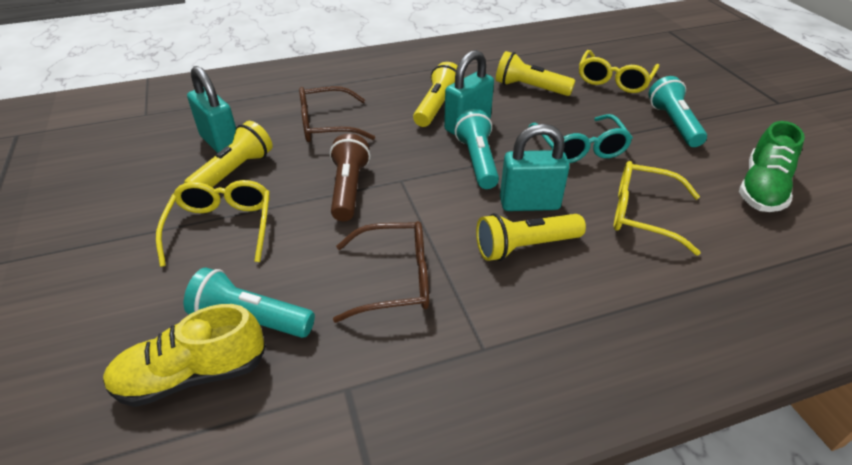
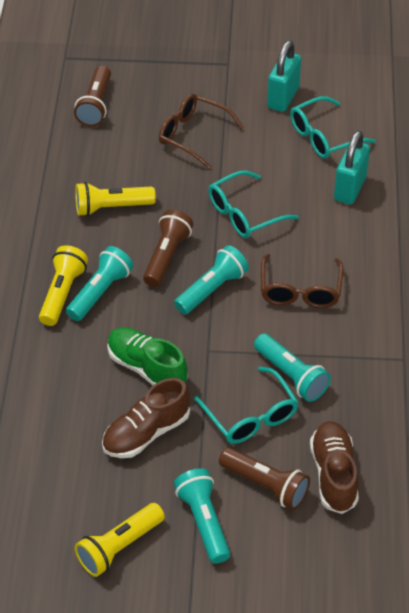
brown flashlight: [330,134,370,221] = 1 -> [74,66,111,126] [143,210,193,287] [219,447,310,510] = 3
brown shoe: none = 0 -> [102,378,190,458] [310,421,359,514] = 2
turquoise flashlight: [184,268,315,338] [455,109,499,189] [648,76,707,147] = 3 -> [66,246,133,321] [174,245,249,315] [174,468,230,564] [254,334,331,402] = 4
turquoise glasses: [529,114,633,163] = 1 -> [194,367,299,444] [208,171,299,238] [290,96,376,159] = 3
turquoise padlock: [187,66,236,153] [444,50,494,135] [500,124,570,211] = 3 -> [267,40,301,112] [334,130,370,205] = 2
yellow flashlight: [184,121,272,187] [413,62,458,127] [476,213,586,261] [496,51,576,96] = 4 -> [39,245,88,326] [75,182,156,216] [75,503,165,577] = 3
yellow glasses: [156,180,270,267] [579,50,660,93] [614,161,700,255] = 3 -> none = 0
yellow shoe: [103,304,266,407] = 1 -> none = 0

